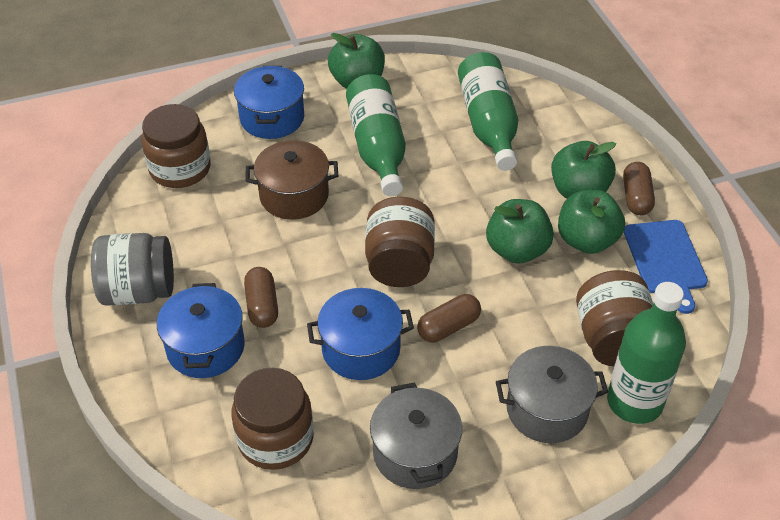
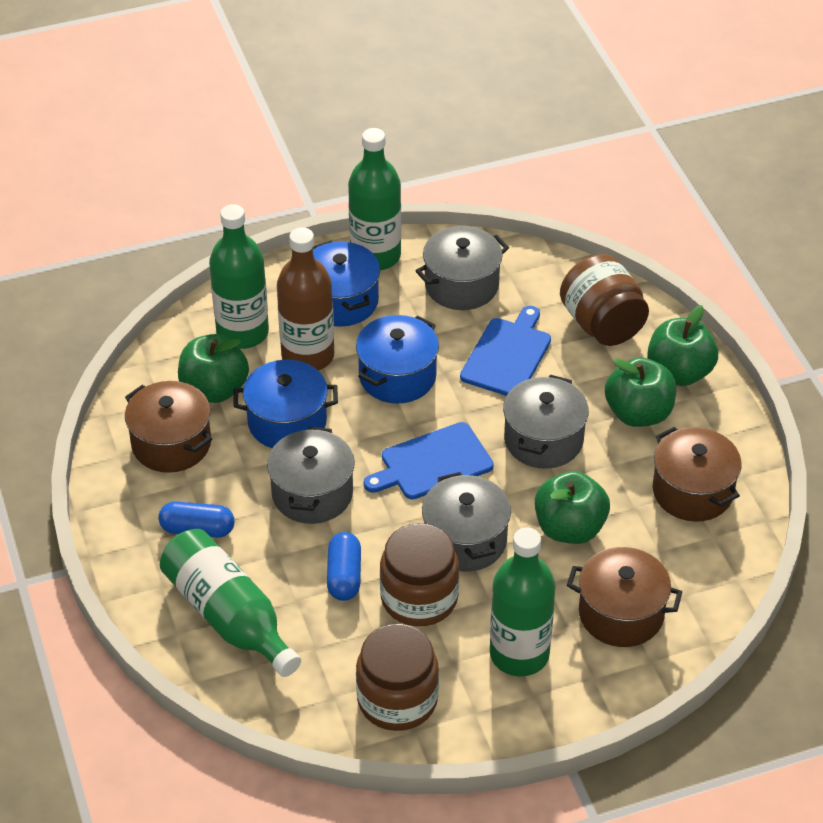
blue capsule: none = 0 -> [159,501,234,538] [327,532,361,601] = 2
blue cutting board: [624,220,708,314] = 1 -> [364,422,494,499] [460,306,551,396] = 2
brown bottle: none = 0 -> [277,227,334,371] = 1
brown capsule: [244,267,278,328] [417,294,481,342] [623,162,655,215] = 3 -> none = 0
brown jar: [141,104,211,188] [232,368,314,470] [365,197,435,287] [576,270,653,366] = 4 -> [356,624,439,731] [380,523,459,626] [560,254,649,346] = 3
brown pot: [245,140,338,220] = 1 -> [125,381,212,473] [567,547,682,647] [653,427,742,522] = 3
green bottle: [346,74,406,196] [458,52,518,171] [607,282,686,424] = 3 -> [160,529,301,677] [209,204,269,349] [348,128,401,270] [490,527,555,676] = 4
grey jar: [91,233,174,306] = 1 -> none = 0
grey pot: [370,382,462,489] [496,346,608,443] = 2 -> [267,426,355,524] [415,226,509,310] [422,472,511,572] [503,375,589,469] = 4

